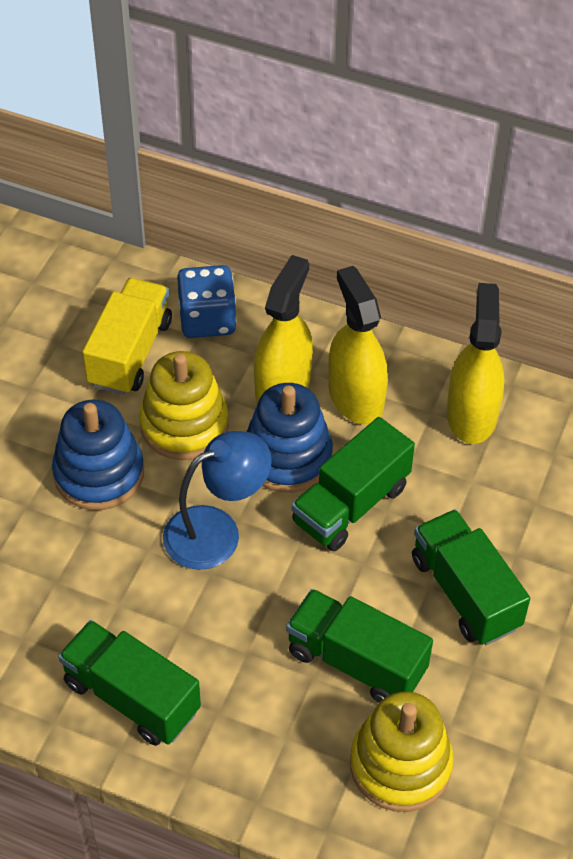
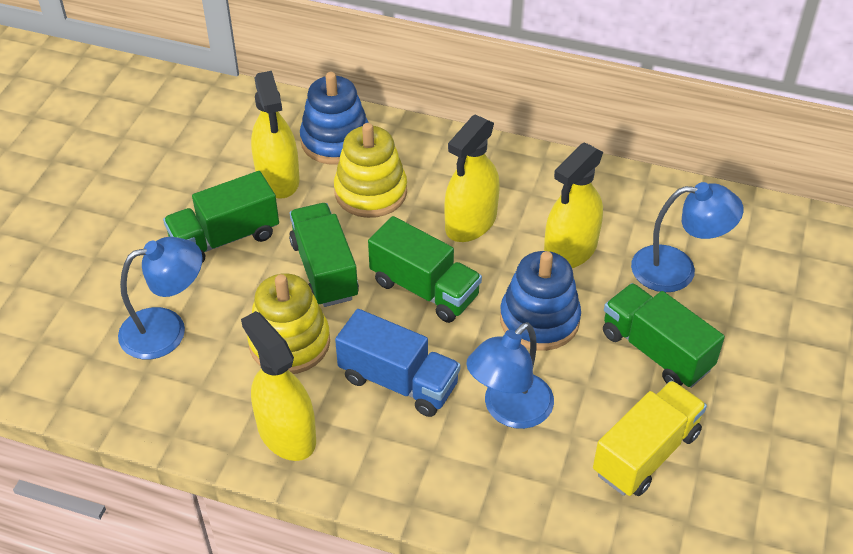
blue dice: [177,265,237,338] = 1 -> none = 0
blue lamp: [163,431,272,570] = 1 -> [118,237,202,360] [466,322,554,429] [631,182,744,292] = 3
blue truck: none = 0 -> [335,309,460,417] = 1
yellow spray bottle: [254,255,313,403] [328,266,388,425] [447,283,505,444] = 3 -> [241,311,316,461] [251,71,299,199] [445,115,499,242] [544,142,603,268] = 4

